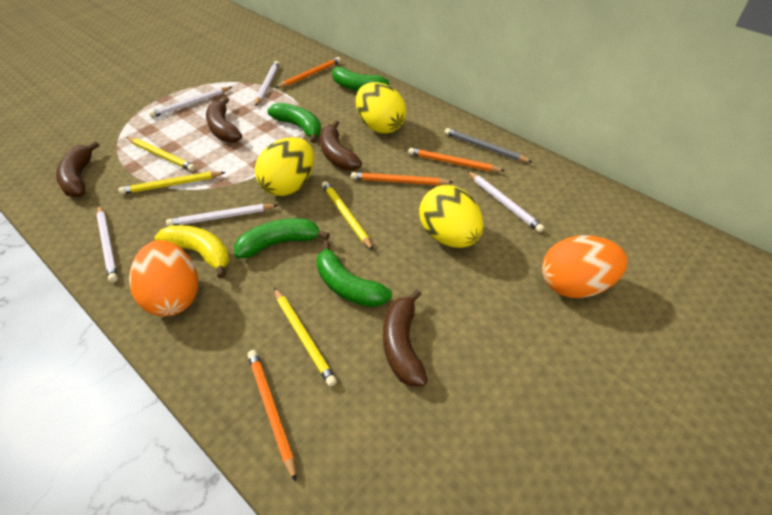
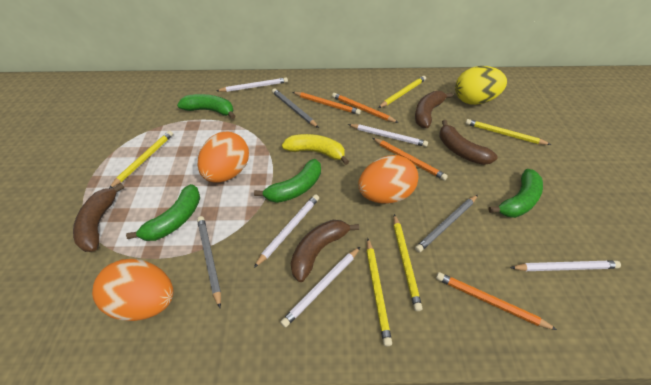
grey pencil: [444,128,532,162] = 1 -> [197,216,221,308] [272,89,319,128] [415,195,478,253] = 3
orange egg: [129,240,198,317] [542,235,628,298] = 2 -> [92,259,174,321] [197,131,249,183] [358,155,418,204] = 3
yellow egg: [255,137,314,196] [356,82,407,133] [419,185,483,248] = 3 -> [455,66,507,105] = 1
yellow pencil: [119,171,226,194] [127,137,195,171] [274,288,337,387] [322,181,374,251] = 4 -> [109,131,173,188] [366,238,392,347] [378,76,426,108] [393,214,422,311] [465,119,551,145] = 5

